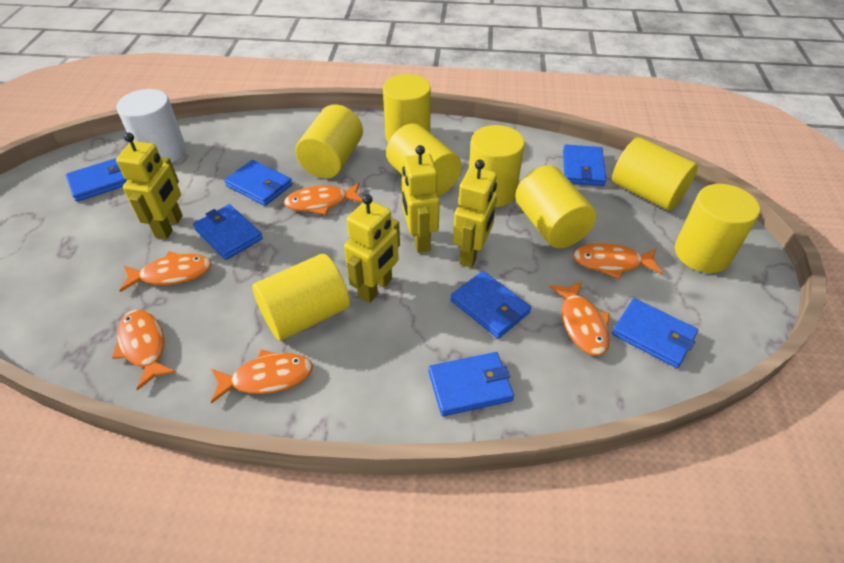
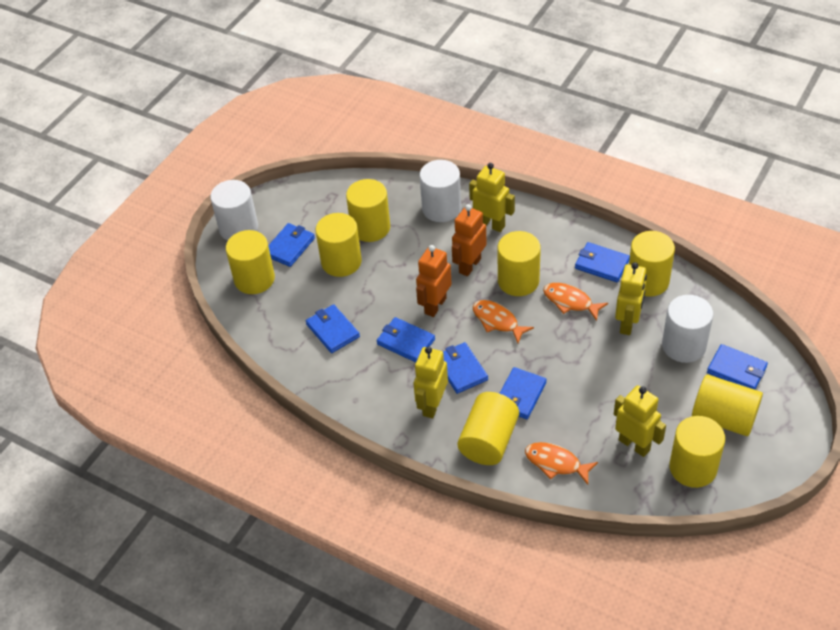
orange fish: [112,310,177,390] [119,251,212,292] [211,349,313,404] [284,182,363,215] [549,281,610,356] [573,243,663,280] = 6 -> [473,300,534,343] [525,442,598,485] [543,283,608,321] = 3
orange robot: none = 0 -> [416,245,452,317] [452,204,486,276] = 2
white cylinder: [117,89,186,163] = 1 -> [210,180,258,241] [420,160,461,222] [662,295,713,363] = 3

